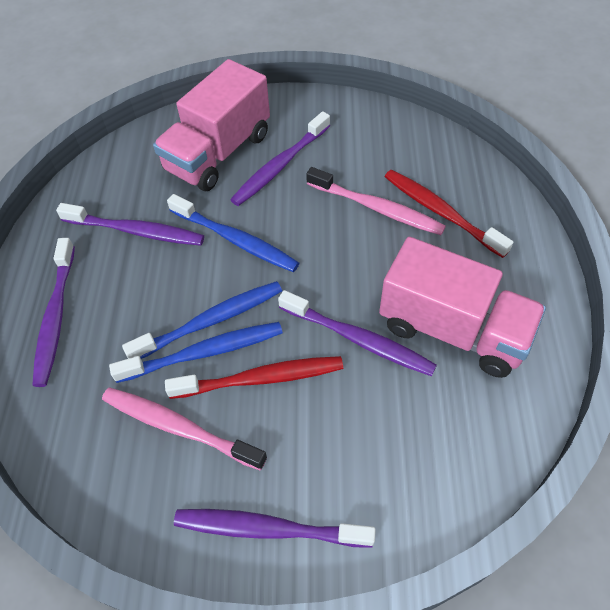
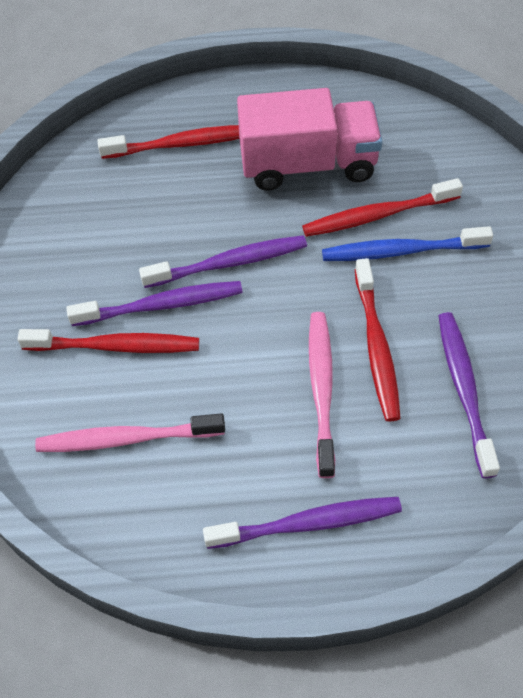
blue toothbrush: [109,322,283,383] [122,281,282,359] [167,194,299,272] = 3 -> [322,226,493,261] = 1
pink truck: [153,59,270,191] [379,237,546,378] = 2 -> [237,88,382,191] = 1
purple toothbrush: [32,238,75,387] [56,203,204,246] [174,509,376,548] [230,111,330,206] [278,290,437,376] = 5 -> [66,281,243,326] [139,235,307,288] [203,497,402,549] [439,312,500,478] = 4
red toothbrush: [165,356,343,399] [385,170,514,258] = 2 -> [17,329,199,353] [97,125,239,159] [302,178,463,237] [355,258,401,422] = 4

